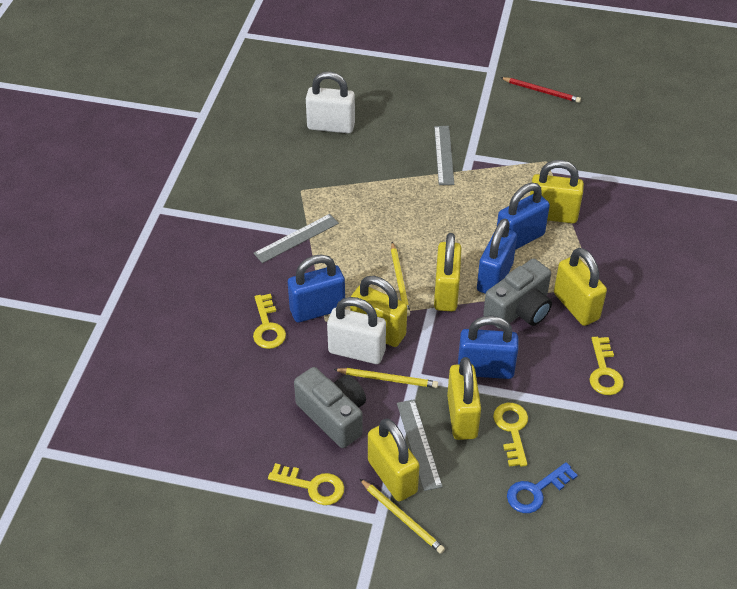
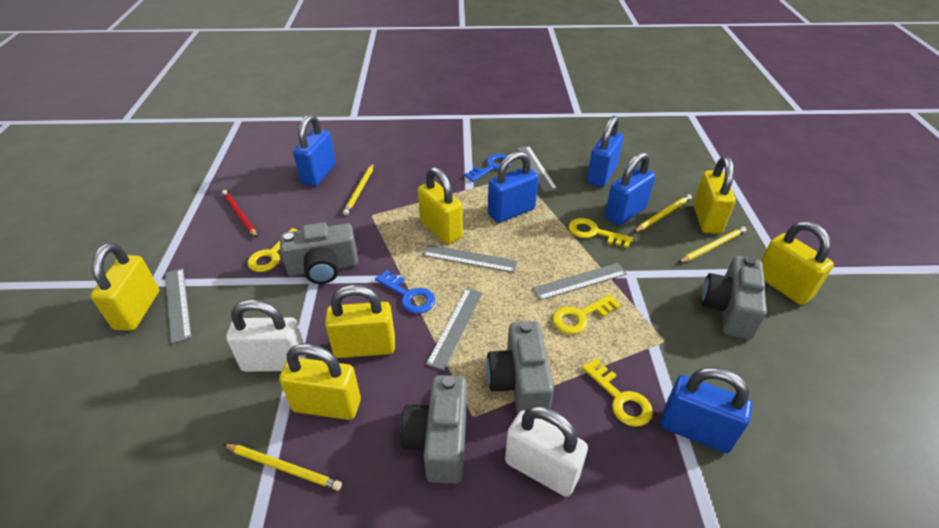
blue key: [507,462,578,513] = 1 -> [375,270,435,314] [464,154,512,182] = 2
blue padlock: [288,254,345,323] [458,316,518,379] [477,219,517,294] [497,183,550,250] = 4 -> [293,114,336,186] [488,151,539,223] [587,116,624,188] [605,152,655,226] [661,367,752,453] = 5
grey camera: [294,367,366,448] [483,258,552,329] = 2 -> [280,222,358,284] [400,375,467,484] [486,321,554,414] [701,256,767,339] = 4
grey ruler: [254,214,339,263] [397,399,443,491] [434,126,454,185] = 3 -> [165,268,192,344] [423,245,518,273] [426,288,483,371] [517,146,558,192] [532,263,627,300] = 5
yellow pencil: [334,368,438,388] [360,479,445,554] [391,242,410,316] = 3 -> [223,444,342,491] [343,163,374,215] [634,194,692,232] [678,227,747,263] = 4

